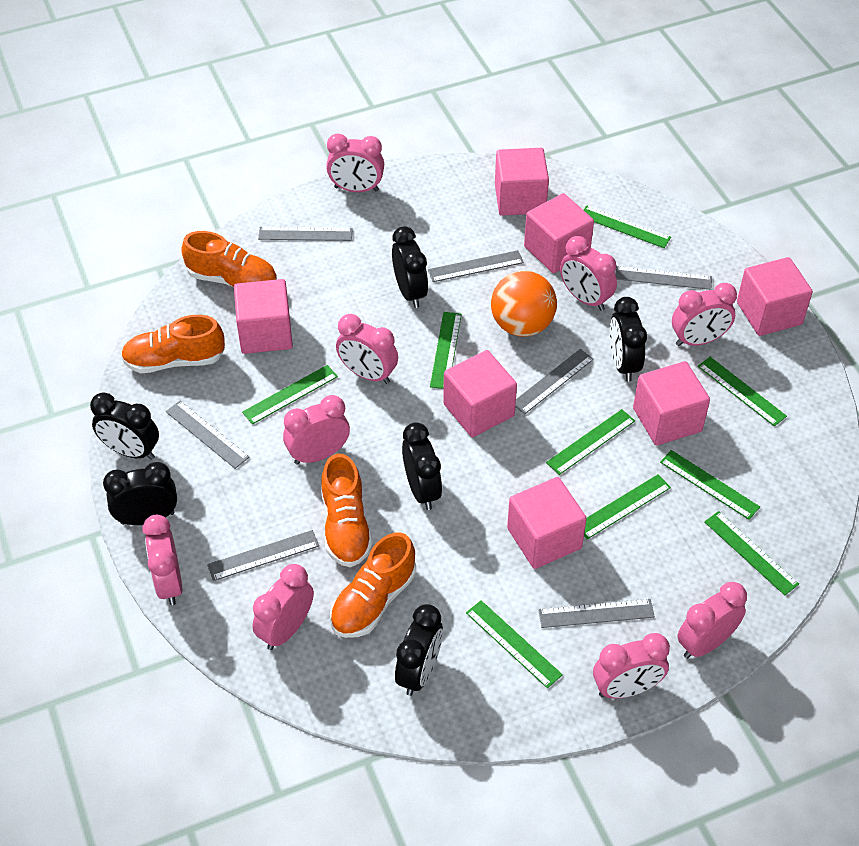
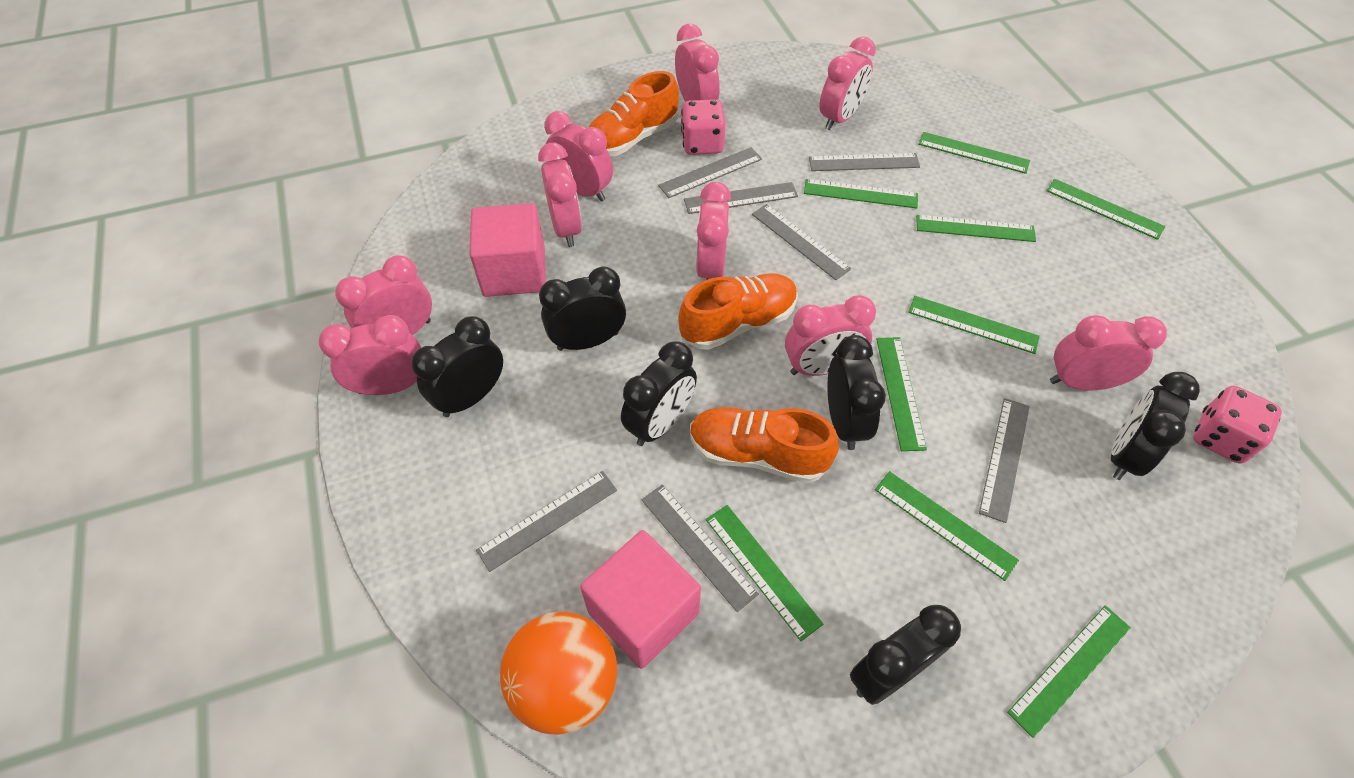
orange shoe: [121,315,225,373] [181,231,277,287] [321,454,373,567] [330,532,416,638] = 4 -> [589,71,679,156] [678,273,798,350] [690,407,839,483] = 3
pink cube: [234,279,293,354] [443,350,517,437] [495,148,549,216] [507,477,587,569] [524,193,594,273] [633,361,710,445] [737,257,813,336] = 7 -> [469,203,546,297] [580,530,701,669] = 2
pink dice: none = 0 -> [681,99,726,155] [1194,386,1282,464] = 2

